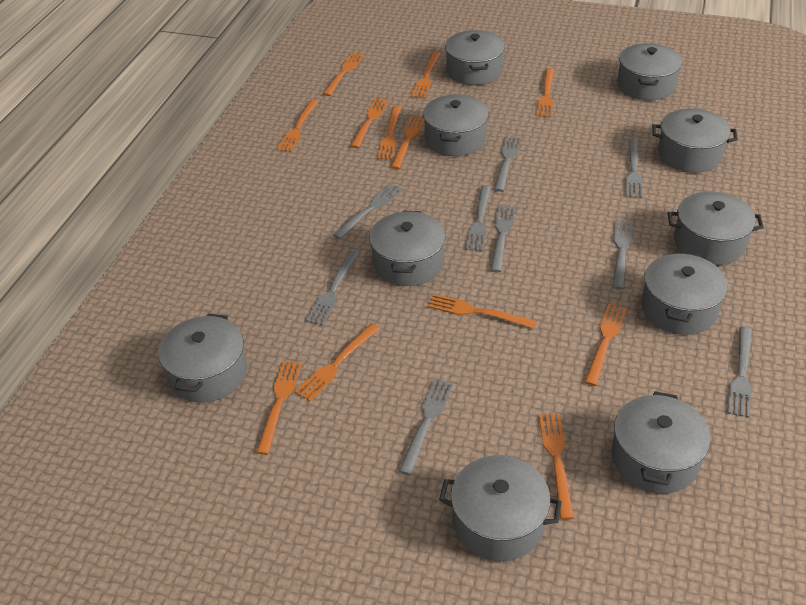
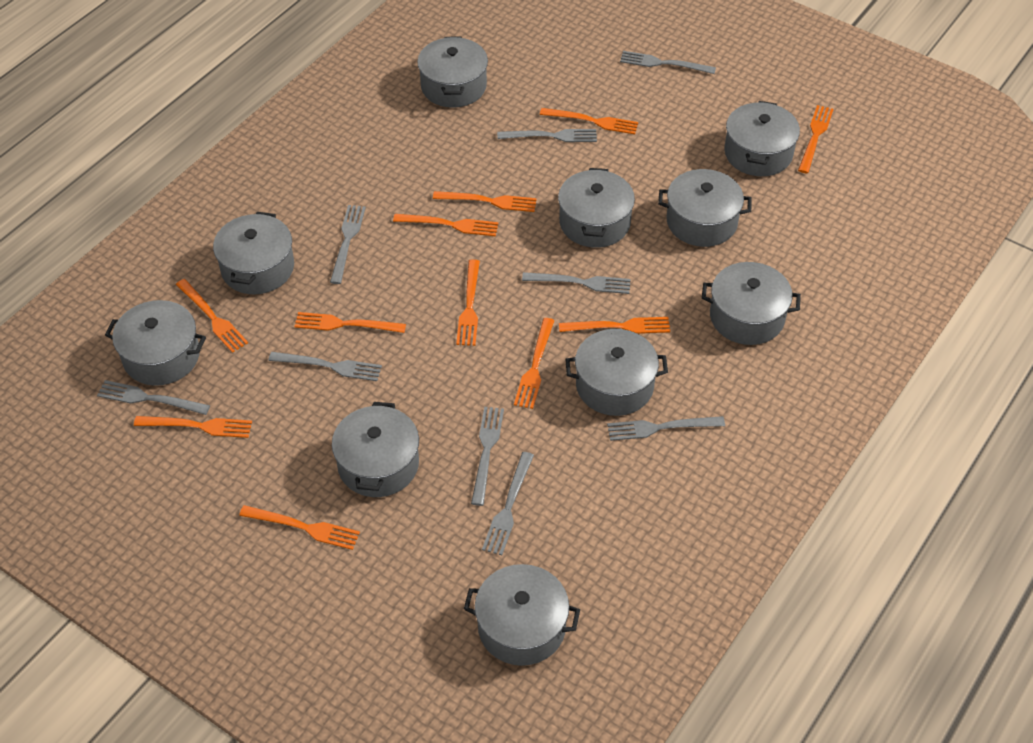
orange fork: [256,361,302,455] [277,100,318,152] [295,323,380,401] [323,52,364,96] [350,98,389,148] [377,106,401,160] [391,116,425,169] [411,52,441,98] [428,294,537,329] [536,68,554,118] [539,414,574,520] [585,304,627,386] = 12 -> [134,416,252,438] [176,279,248,353] [239,505,360,550] [294,312,406,333] [393,214,498,236] [433,191,537,212] [456,259,480,346] [514,318,555,409] [540,108,638,134] [559,317,670,334] [798,105,834,173] = 11

